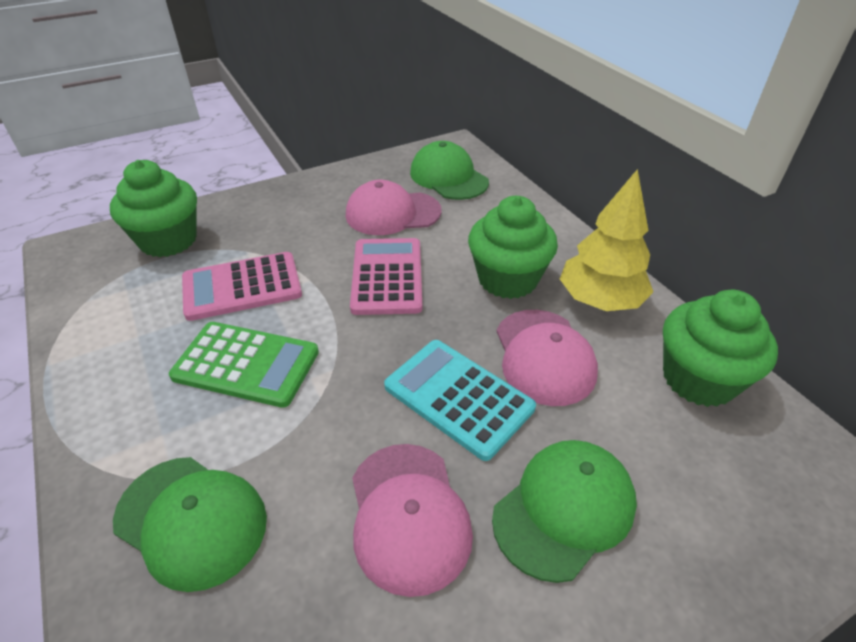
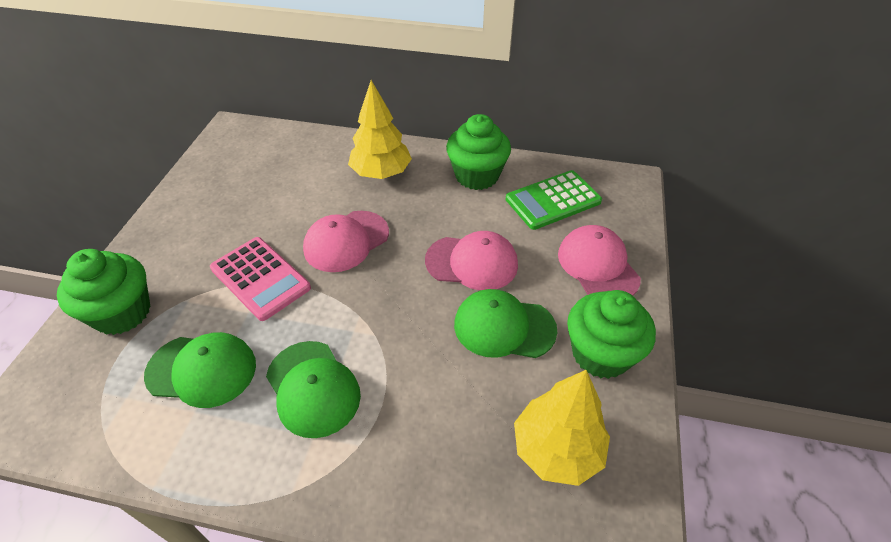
pink calculator: [182,252,302,321] [350,238,422,315] = 2 -> [210,237,311,321] = 1
turquoise calculator: [384,340,536,461] = 1 -> none = 0
yellow tree: [560,169,653,311] = 1 -> [348,80,412,179] [514,370,610,486] = 2

